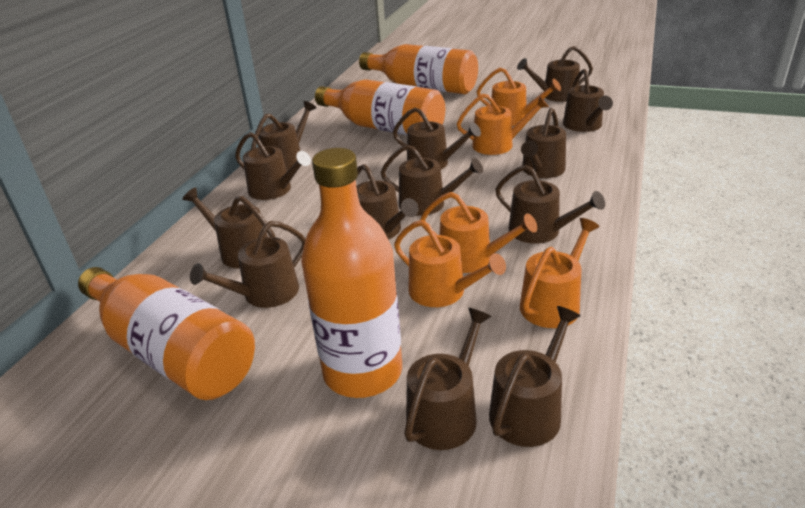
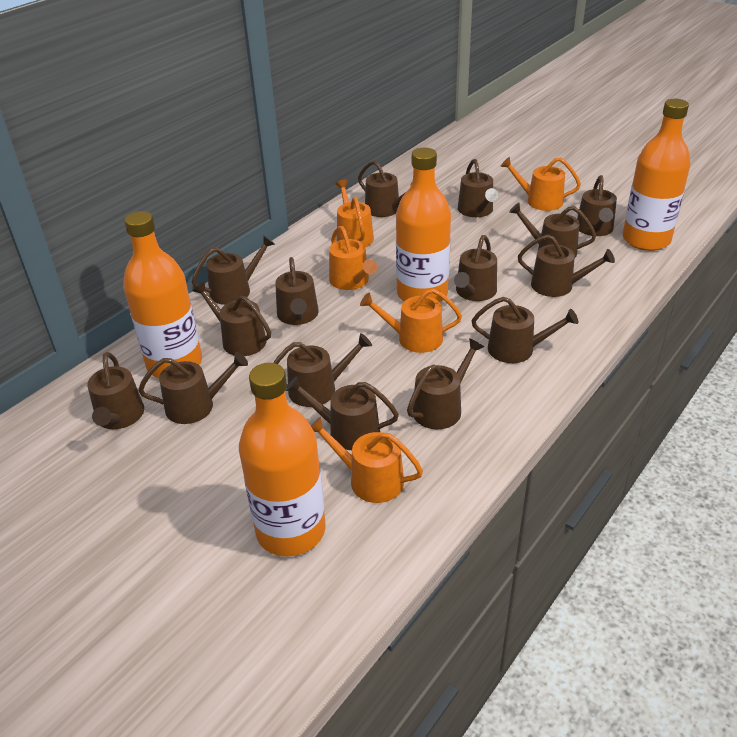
brown watering can: [182,187,275,269] [190,221,306,308] [235,132,311,200] [251,101,316,171] [356,164,419,239] [381,145,483,216] [393,107,481,169] [404,308,492,450] [489,306,581,447] [495,165,605,244] [517,46,593,102] [521,108,566,178] [563,69,613,132] = 13 -> [87,352,144,429] [138,352,248,424] [192,235,275,305] [193,281,271,356] [273,333,372,407] [275,257,319,325] [286,376,399,450] [358,160,412,217] [407,338,484,429] [454,235,497,301] [458,159,498,217] [472,297,578,363] [509,202,596,259] [518,234,615,297] [577,175,617,236] = 15

